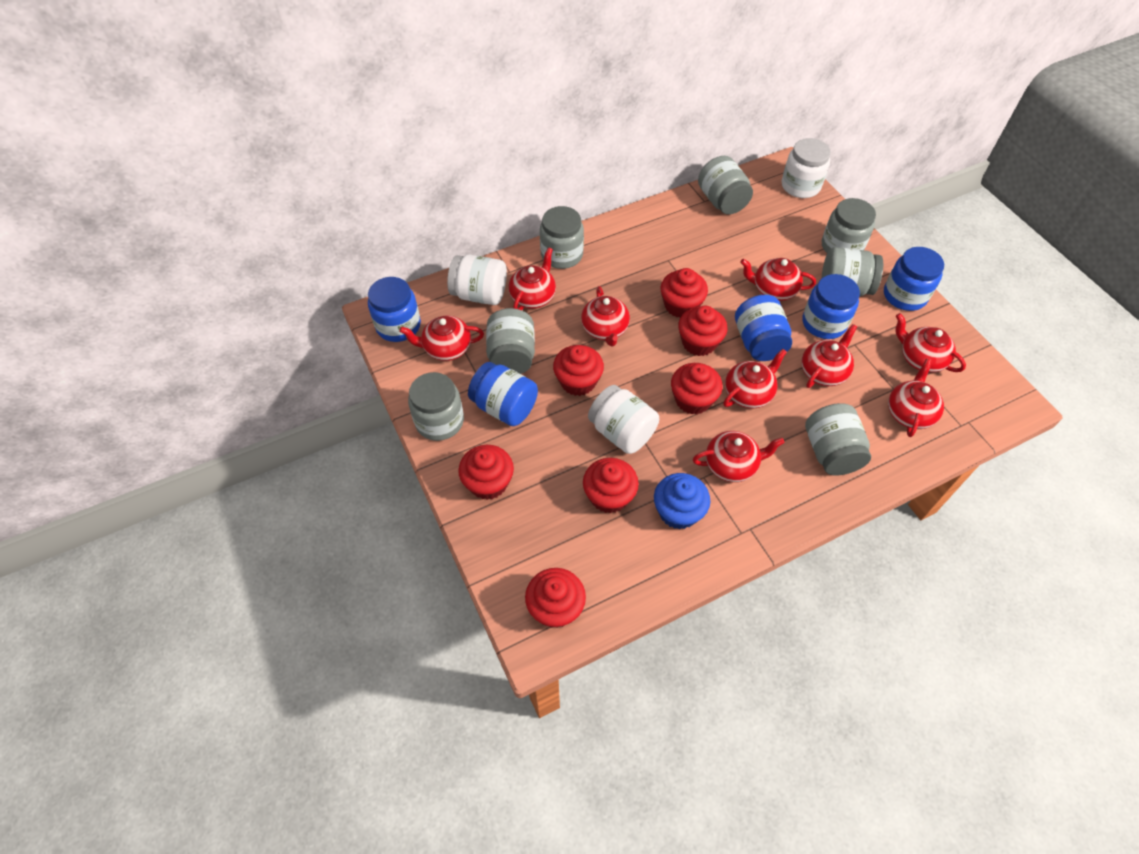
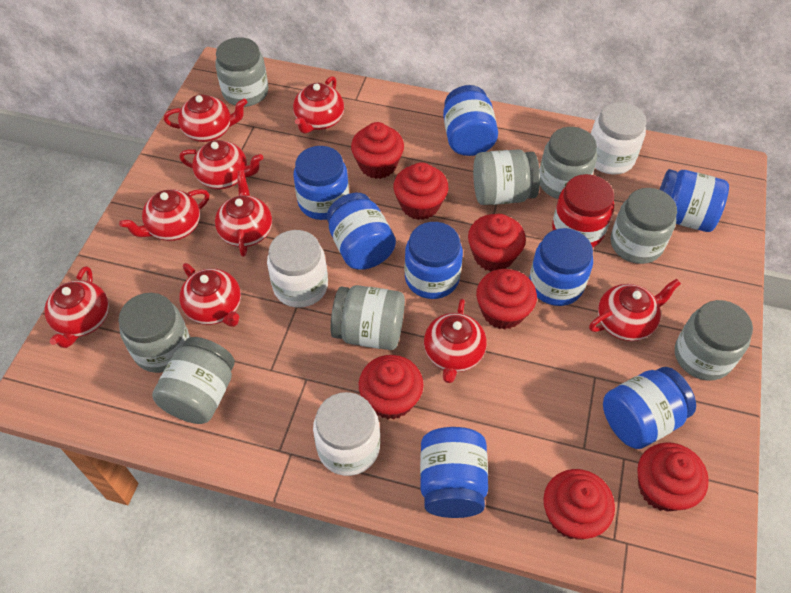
blue cupcake: [654,473,710,529] = 1 -> none = 0
blue jar: [368,277,421,342] [468,362,538,426] [735,295,792,361] [802,274,860,339] [884,247,944,311] = 5 -> [293,146,349,220] [327,193,396,270] [405,222,463,299] [420,427,488,518] [443,85,498,156] [529,228,593,306] [603,367,696,449] [660,169,729,232] = 8
grey jar: [408,372,464,441] [486,308,535,374] [540,206,584,269] [698,156,753,215] [805,403,871,475] [821,247,883,296] [822,198,876,253] = 7 -> [118,293,190,373] [152,337,235,424] [215,37,268,107] [331,285,405,350] [473,149,540,205] [539,127,597,199] [611,188,677,264] [675,300,753,381] = 8
red jar: none = 0 -> [552,174,614,248] = 1

